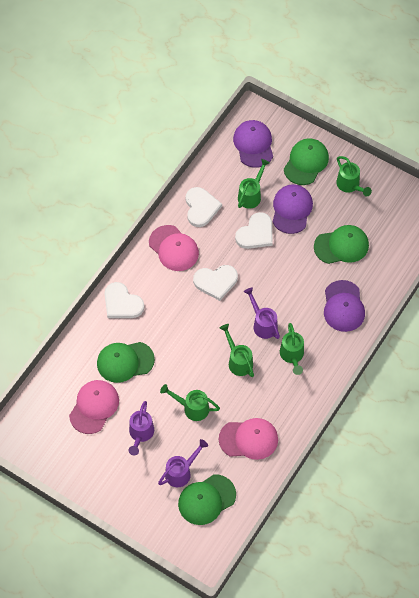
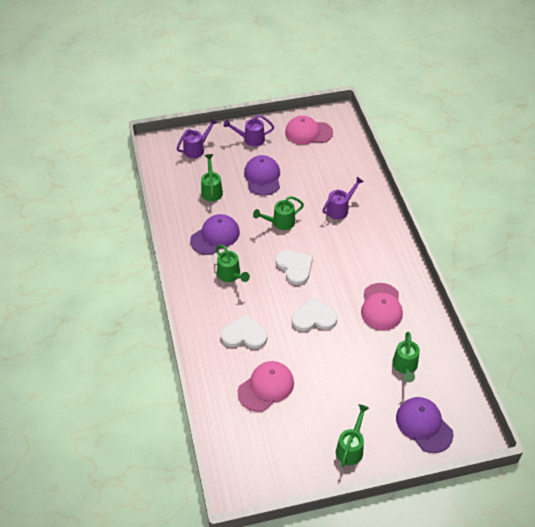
green cap: [97,342,155,383] [178,474,236,525] [284,138,329,185] [314,225,369,264] = 4 -> none = 0
white heart: [104,282,144,318] [186,187,222,227] [193,265,238,301] [235,212,273,249] = 4 -> [221,314,267,349] [275,250,313,285] [291,297,337,332] = 3

